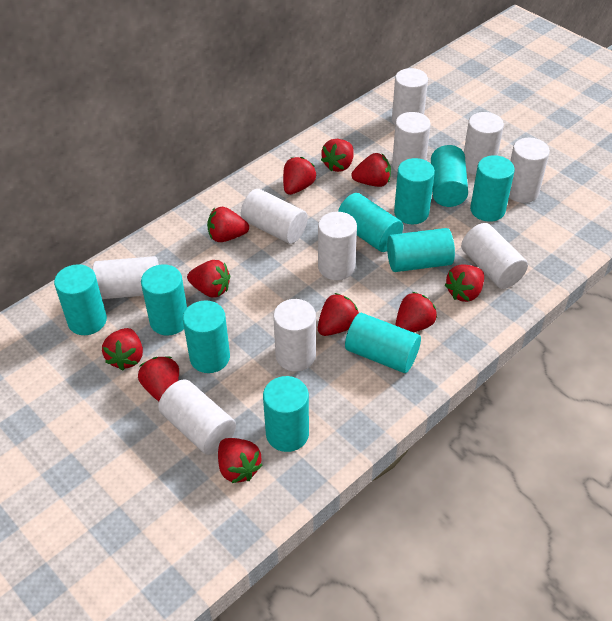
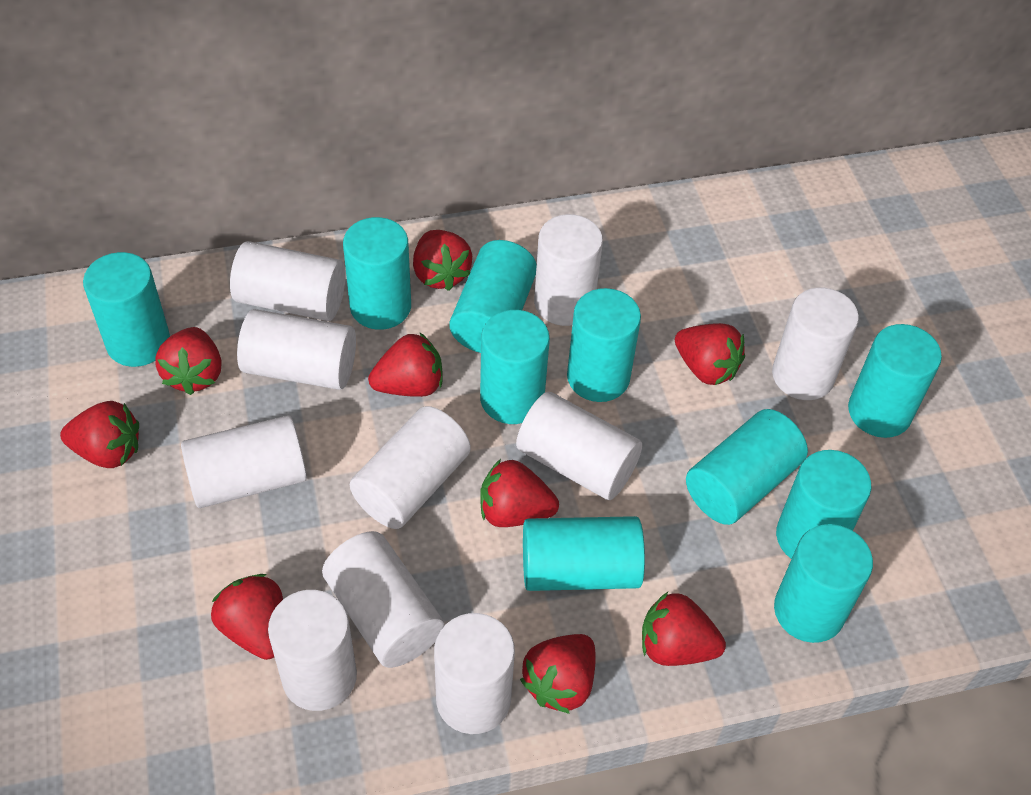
red strawberry: [102,328,143,371] [138,356,179,401] [187,260,231,298] [207,207,249,242] [218,438,262,483] [283,157,316,195] [318,293,359,336] [321,139,354,172] [351,153,391,187] [395,292,437,333] [445,264,484,302] = 11 -> [60,401,139,468] [155,327,222,395] [211,574,283,660] [368,332,442,397] [413,230,472,291] [480,459,559,527] [520,634,596,714] [642,592,726,666] [675,323,745,385] = 9

